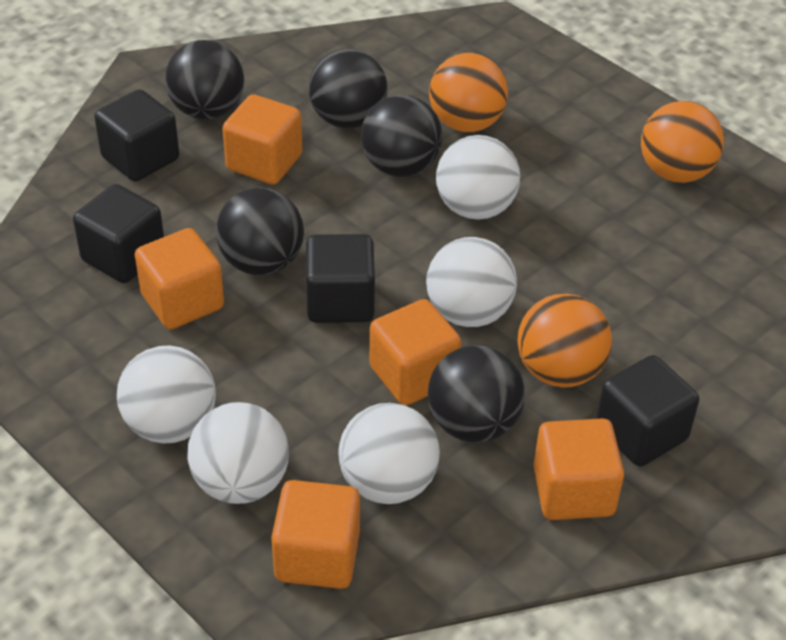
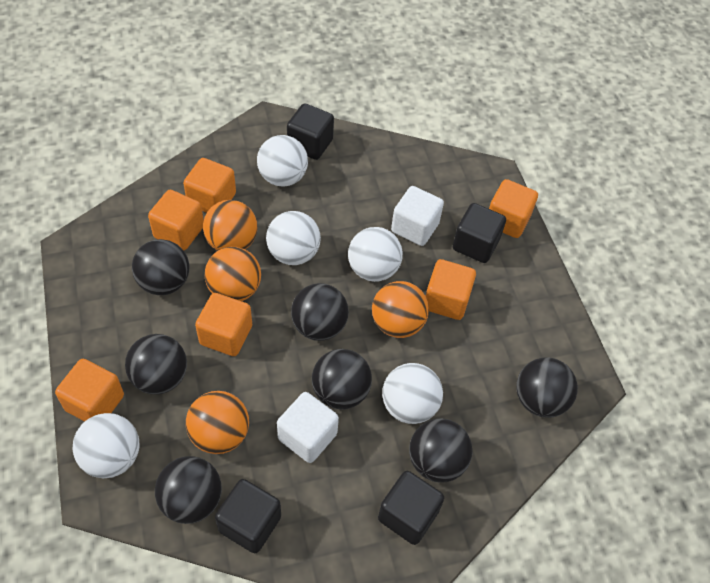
black ball: [165,40,244,120] [216,188,304,276] [309,49,387,129] [361,95,442,177] [428,345,525,443] = 5 -> [125,334,187,395] [132,239,189,295] [155,456,222,524] [291,283,349,341] [312,349,372,409] [409,418,473,483] [516,357,578,418] = 7
orange ball: [429,53,508,133] [517,294,612,388] [641,101,724,183] = 3 -> [186,391,249,454] [203,200,257,251] [204,247,261,301] [372,281,429,338] = 4
orange cube: [135,228,224,330] [222,94,302,185] [271,480,360,589] [370,299,461,406] [533,418,624,520] = 5 -> [55,359,124,421] [148,190,204,250] [183,158,236,213] [195,293,252,356] [426,259,476,320] [489,179,538,238] = 6
white cube: none = 0 -> [277,392,339,463] [391,186,444,246] = 2

